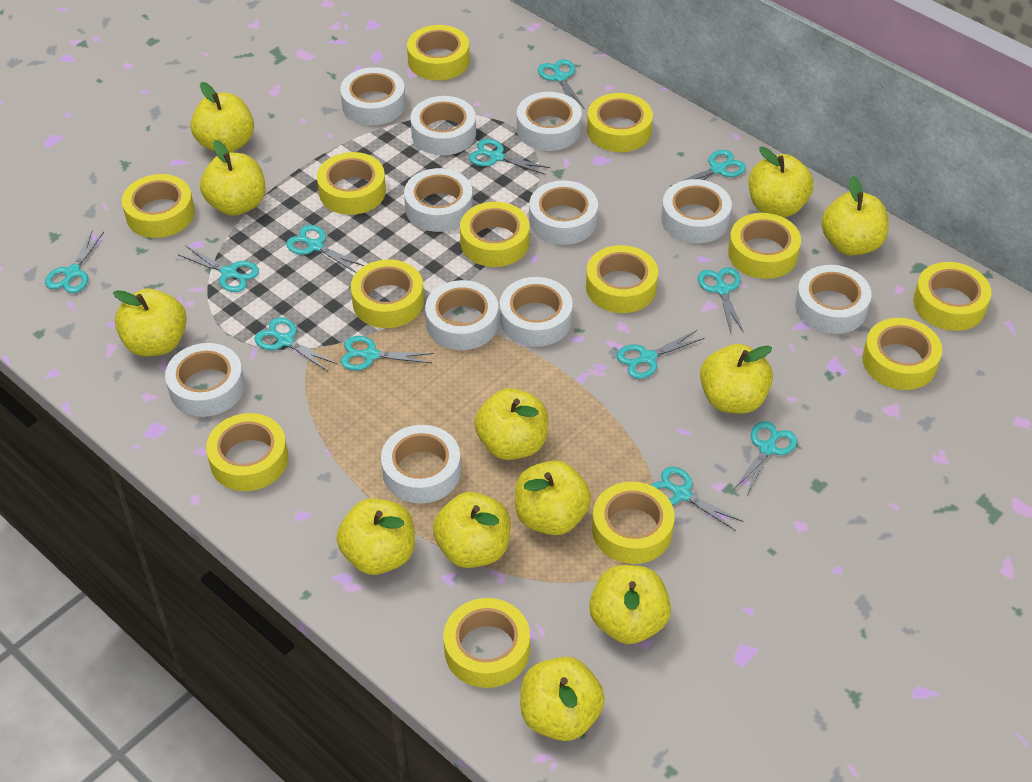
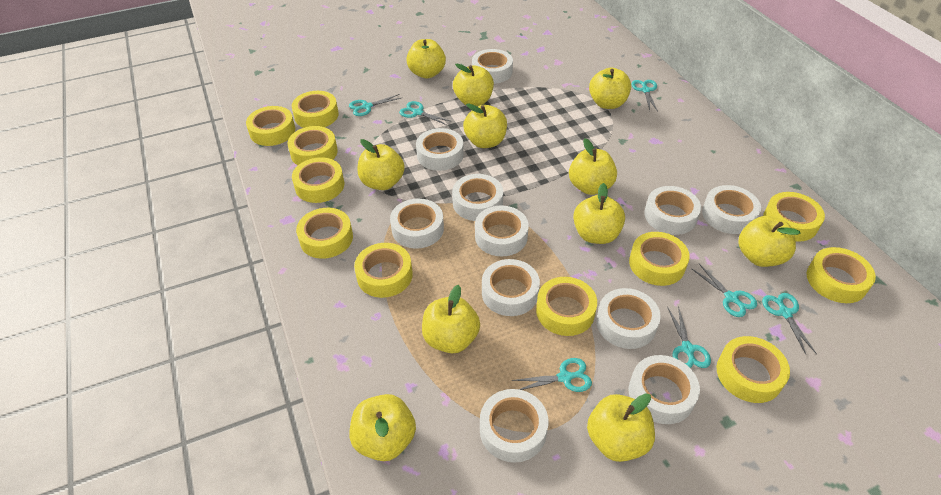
turquoise scissors: [45,230,104,293] [179,246,259,292] [255,317,337,371] [286,225,365,273] [341,336,434,371] [469,139,551,175] [538,59,584,108] [616,330,704,379] [651,467,744,531] [670,150,746,187] [698,267,744,333] [733,421,797,497] = 12 -> [349,94,401,116] [399,101,452,125] [511,358,592,392] [632,80,658,111] [667,306,711,368] [691,264,757,317] [762,293,817,354] = 7
yellow apple: [113,289,187,356] [191,82,254,153] [200,140,265,216] [336,498,415,575] [433,492,511,568] [475,388,548,460] [515,461,591,535] [520,657,605,741] [589,565,671,644] [700,344,773,414] [749,147,814,217] [821,176,888,255] = 12 -> [350,394,416,461] [358,139,405,190] [406,39,446,79] [422,285,480,353] [453,63,494,106] [463,103,507,148] [569,138,617,195] [573,183,625,244] [587,393,655,462] [589,68,631,109] [738,216,801,267] = 11
yellow tape: [122,174,195,238] [206,413,288,491] [317,152,386,215] [351,259,424,328] [407,25,470,80] [444,598,530,688] [460,202,530,267] [586,245,658,313] [587,93,653,152] [592,482,675,564] [728,213,801,279] [862,318,942,390] [913,262,992,331] = 13 -> [246,106,295,146] [287,126,338,165] [292,91,339,128] [292,157,344,203] [296,208,353,259] [354,243,413,298] [536,277,597,336] [629,232,690,286] [717,336,790,403] [763,192,825,242] [807,247,876,303] = 11

